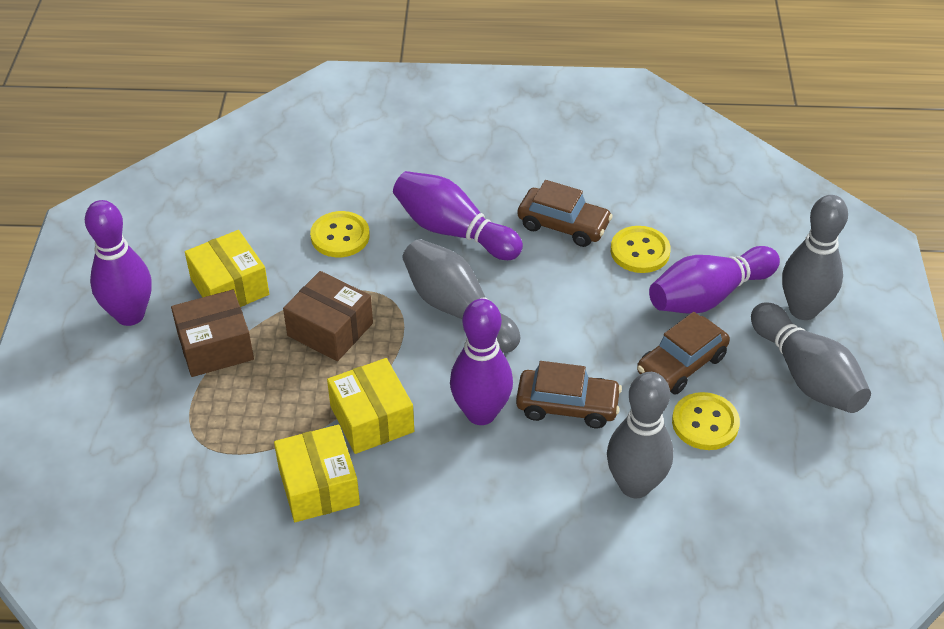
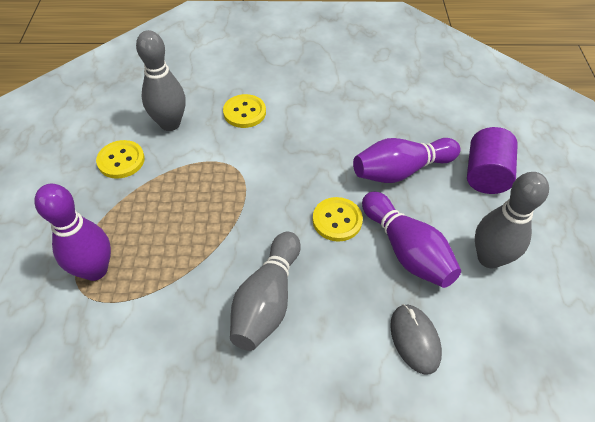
brown box: [171,290,254,377] [283,271,373,361] = 2 -> none = 0
brown car: [516,361,622,428] [518,180,613,247] [637,312,730,395] = 3 -> none = 0
grey bowling pin: [402,239,520,353] [607,372,673,498] [751,303,871,413] [782,195,848,320] = 4 -> [136,30,186,131] [230,232,301,351] [475,172,549,268] = 3
grey mouse: none = 0 -> [390,304,442,375] = 1
purple bowling pin: [85,200,152,326] [393,171,523,260] [450,299,513,425] [649,246,780,314] = 4 -> [34,184,111,281] [353,138,460,183] [362,192,461,288] = 3
purple cylinder: none = 0 -> [467,127,518,194] = 1
yellow box: [185,230,269,307] [274,425,360,522] [327,358,414,454] = 3 -> none = 0

